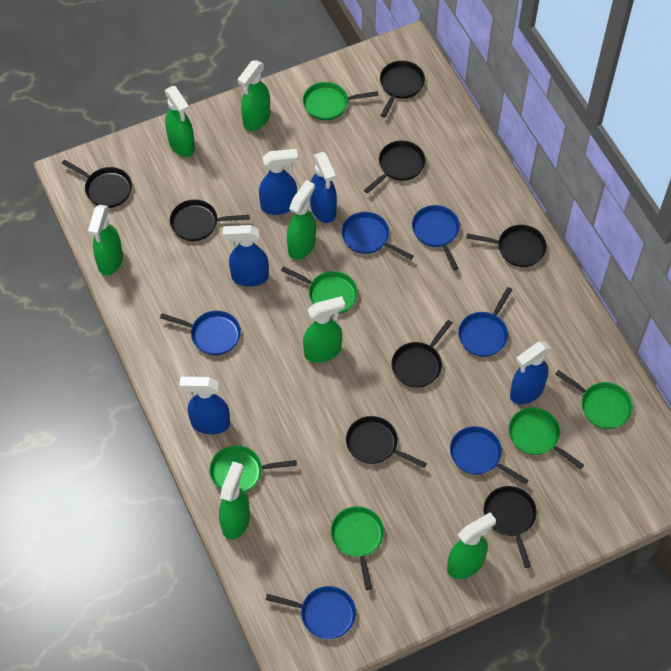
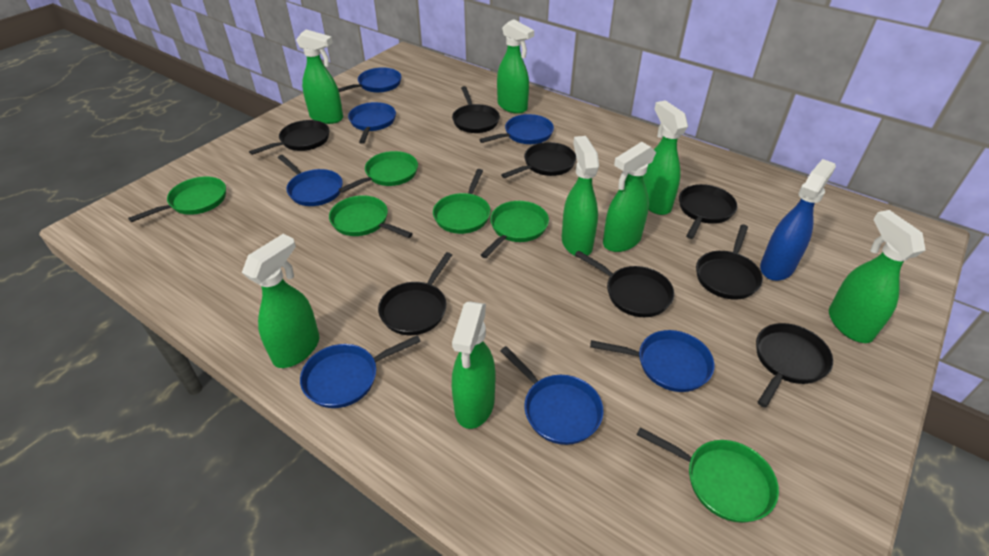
blue pan: [160,311,241,355] [266,586,356,639] [341,212,414,260] [412,205,460,270] [450,426,529,485] [458,287,512,357] = 6 -> [278,155,343,206] [300,335,421,408] [338,67,401,93] [348,102,396,144] [479,114,554,144] [500,346,604,445] [590,330,714,392] = 7
blue spray bottle: [179,376,230,434] [223,225,269,287] [259,149,298,215] [310,152,337,223] [510,341,551,404] = 5 -> [760,159,836,281] = 1
green spray bottle: [88,205,123,276] [165,86,195,157] [219,462,250,540] [238,60,270,131] [287,180,316,260] [303,296,345,363] [447,512,496,579] = 7 -> [242,234,319,368] [296,29,343,124] [452,301,495,429] [497,19,534,114] [562,136,599,257] [603,142,656,252] [643,100,688,215] [829,210,925,343] = 8

